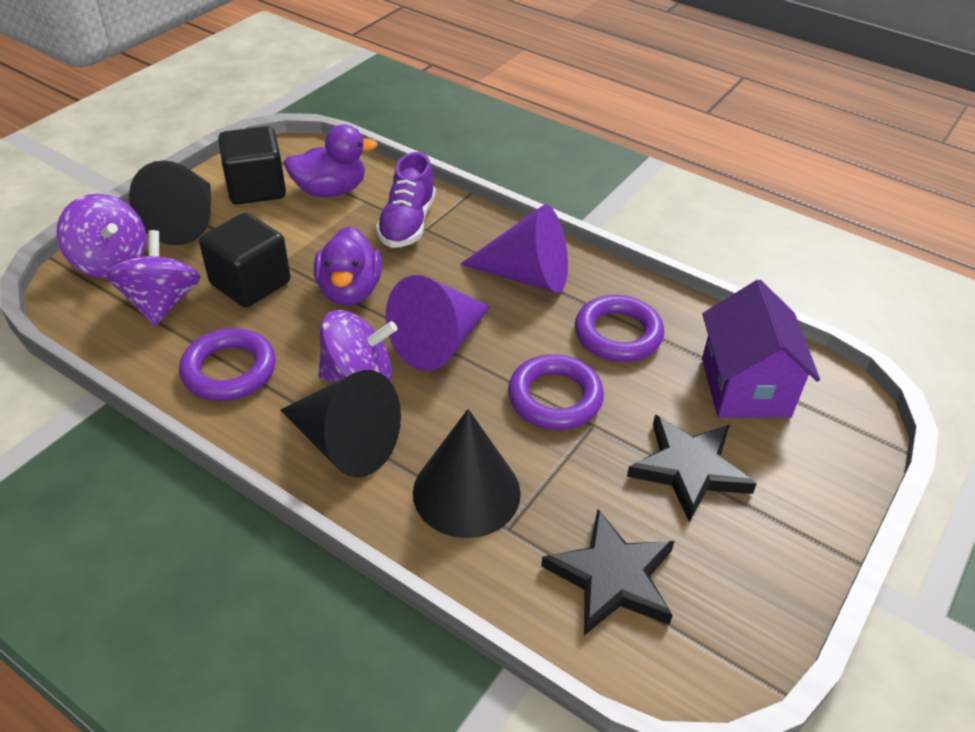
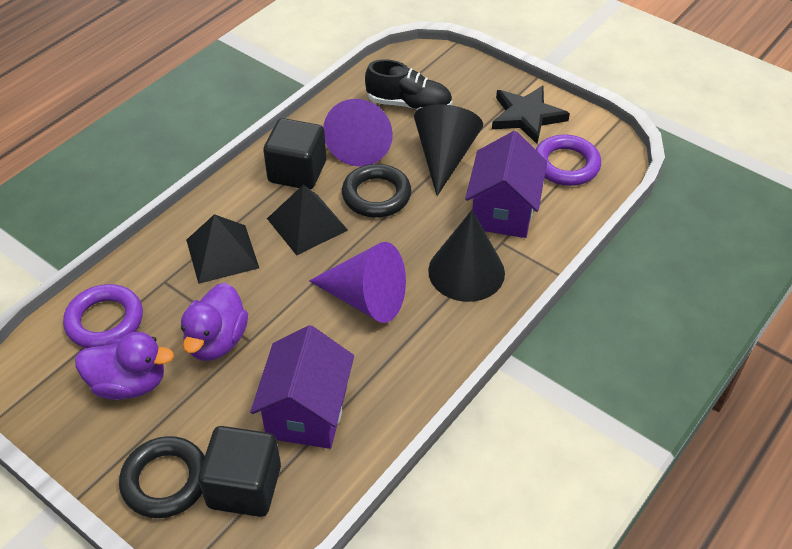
black cone: [129,161,211,245] [280,370,401,478] [413,409,521,538] = 3 -> [414,104,483,196] [428,210,505,302] = 2
black pyramid: none = 0 -> [186,214,259,284] [267,185,348,255] = 2
black ring: none = 0 -> [119,436,205,518] [342,164,412,218] = 2
black shoe: none = 0 -> [365,59,452,111] = 1
black star: [541,509,675,635] [627,415,757,522] = 2 -> [492,86,570,144] = 1
purple house: [702,280,820,418] = 1 -> [250,325,354,449] [465,131,547,238] = 2
purple ring: [179,328,276,401] [508,354,604,430] [575,295,664,362] = 3 -> [63,284,143,348] [535,134,601,186] = 2
purple shoe: [376,152,436,248] = 1 -> none = 0
purple spinning top: [56,194,147,278] [106,230,201,326] [318,310,397,383] = 3 -> none = 0

